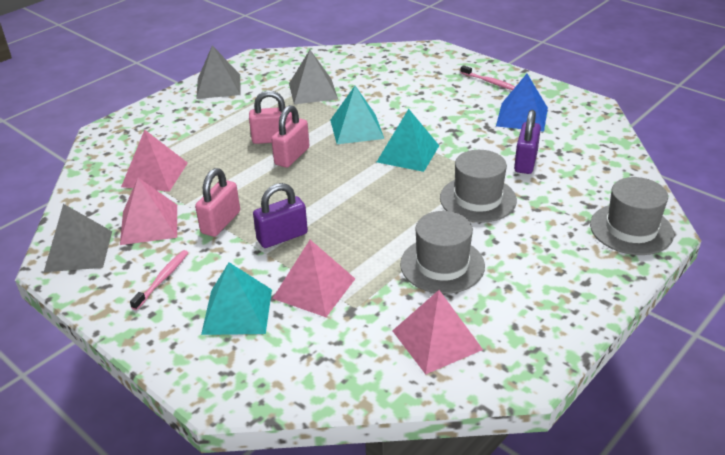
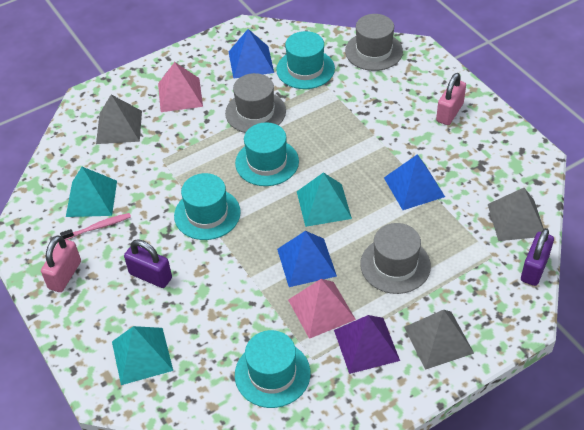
blue pyramid: [496,74,548,132] = 1 -> [229,29,274,79] [277,231,337,287] [384,154,445,210] = 3
pink padlock: [195,168,240,237] [249,90,292,144] [271,105,309,168] = 3 -> [41,235,81,292] [436,73,466,125] = 2
pink pyramid: [120,178,177,245] [121,130,188,192] [272,240,355,317] [392,290,483,374] = 4 -> [158,62,203,112] [288,279,356,339] = 2
pink toothbrush: [130,250,188,310] [460,65,516,90] = 2 -> [60,213,131,240] = 1
purple pyramid: none = 0 -> [334,315,400,374] = 1
turquoise hat: none = 0 -> [174,173,241,240] [235,122,299,186] [235,330,310,408] [276,31,335,89] = 4

